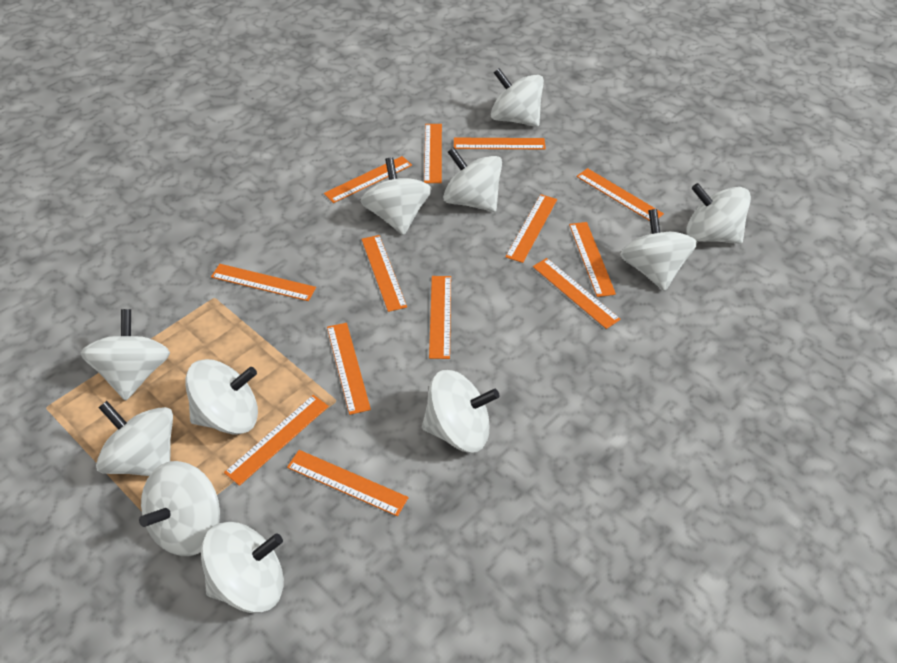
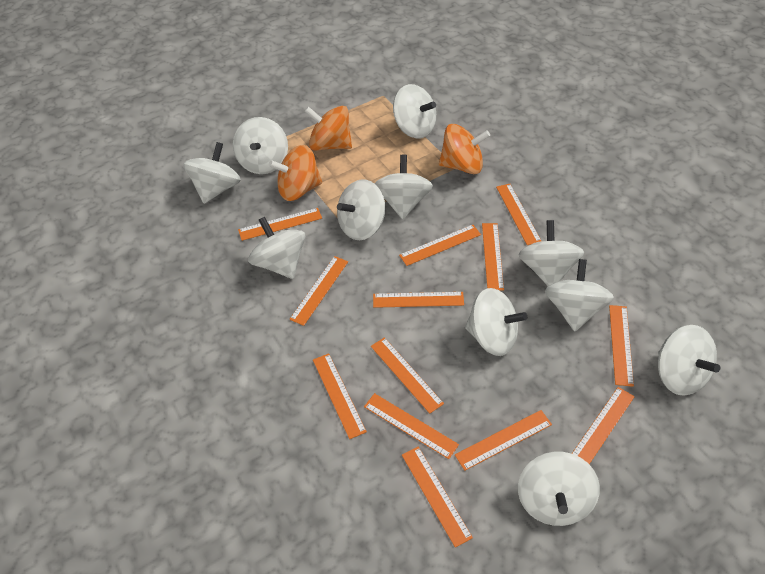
orange spinning top: none = 0 -> [269,145,322,201] [305,106,352,151] [439,124,490,174] = 3

